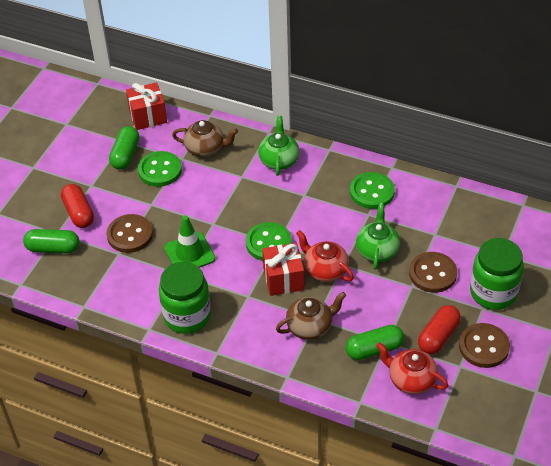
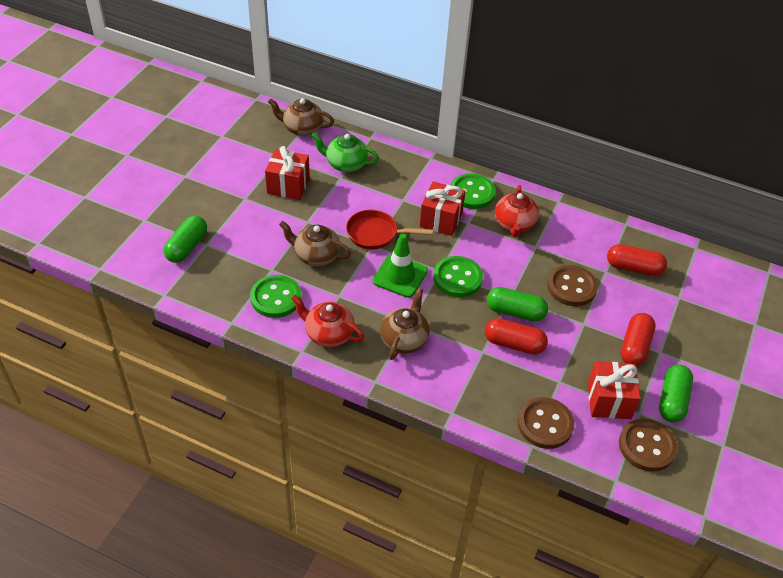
brown teapot: [172,120,238,157] [276,292,346,340] = 2 -> [268,98,334,136] [279,221,351,266] [380,288,430,360] = 3
green jar: [159,262,211,334] [470,238,524,310] = 2 -> none = 0
green teapot: [258,116,299,176] [356,203,400,269] = 2 -> [312,133,379,172] = 1
red capsule: [61,184,94,228] [418,305,461,354] = 2 -> [485,318,548,354] [607,244,667,276] [621,313,656,366] = 3
red gift: [126,82,167,130] [262,243,304,296] = 2 -> [265,146,310,200] [420,181,466,236] [588,361,641,419] = 3
red pan: none = 0 -> [346,210,433,249] = 1

